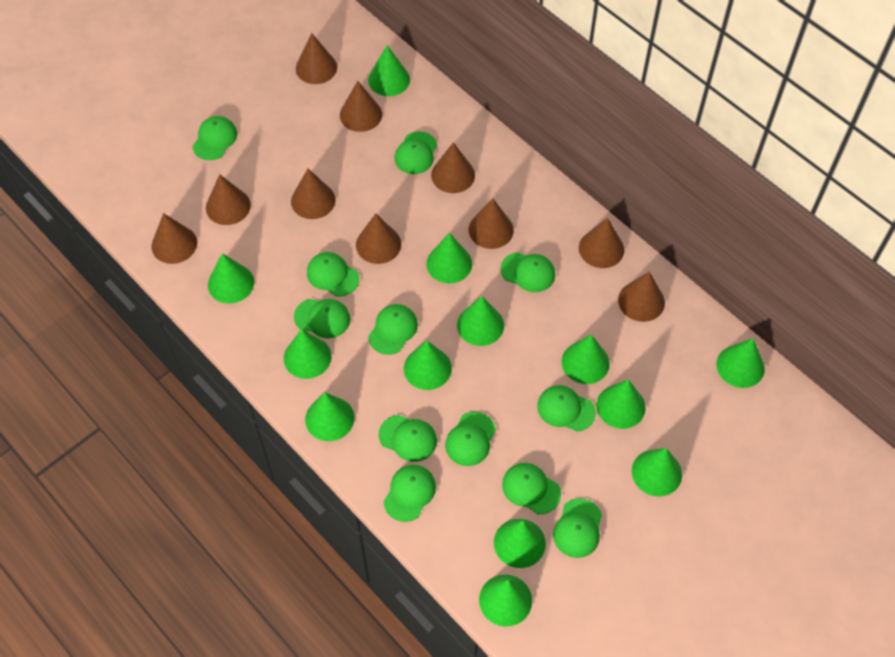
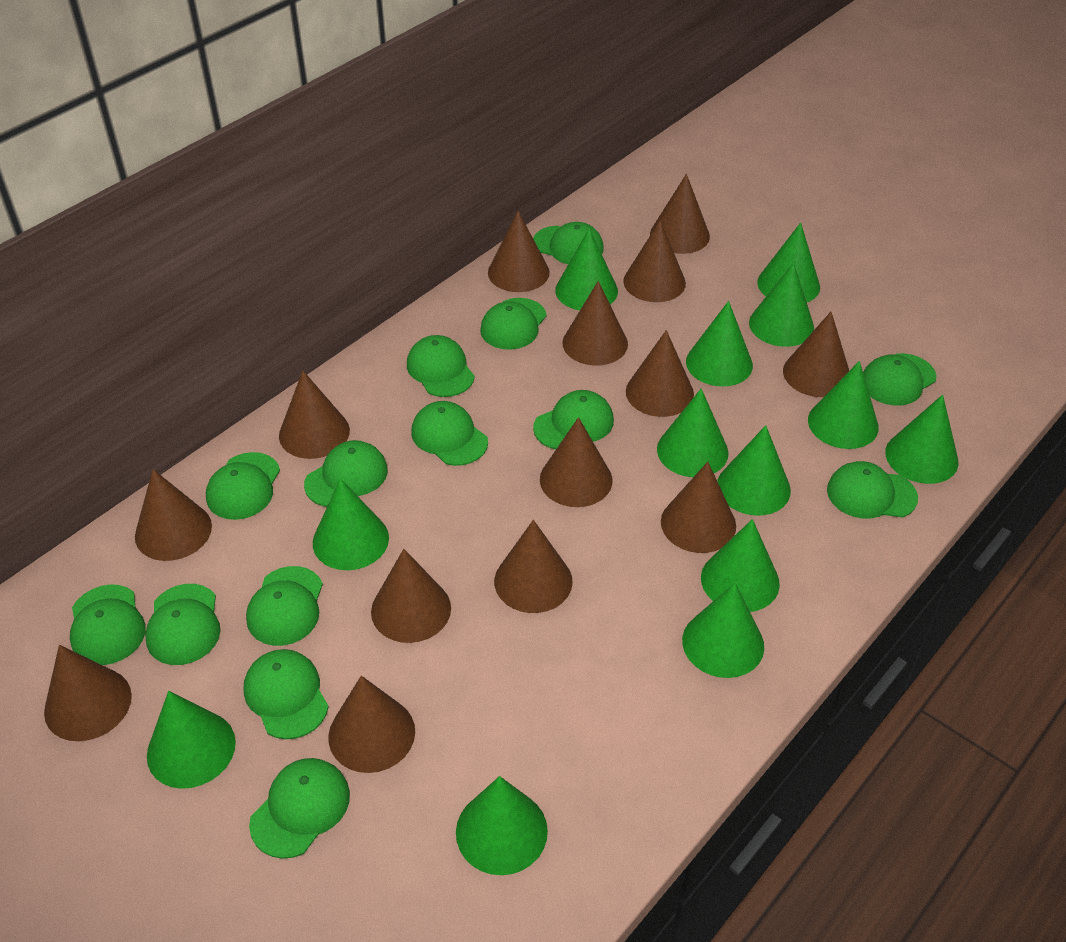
brown cone: [152,213,197,264] [206,174,251,225] [291,169,336,219] [296,33,337,84] [340,81,382,132] [356,213,401,264] [431,142,475,193] [469,198,514,249] [579,218,624,268] [618,271,665,322] = 10 -> [44,645,132,741] [135,469,212,561] [279,371,350,459] [328,676,415,773] [371,549,451,643] [488,211,550,292] [494,520,573,613] [540,417,613,507] [562,281,628,366] [623,220,686,302] [626,330,694,417] [650,174,710,254] [661,462,736,553] [783,312,849,397] = 14
green cap: [192,116,237,160] [294,299,350,338] [307,252,359,297] [368,304,418,355] [379,415,437,462] [384,465,436,522] [394,131,437,174] [445,412,496,466] [500,252,555,292] [502,463,561,514] [537,385,596,432] [553,498,602,558] = 12 -> [70,584,146,665] [145,584,221,665] [206,452,280,520] [244,649,329,739] [246,566,323,646] [249,758,350,859] [304,440,388,507] [407,335,475,397] [411,401,488,466] [480,298,547,349] [533,222,604,264] [533,390,614,449] [827,461,918,519] [863,353,936,406] = 14

